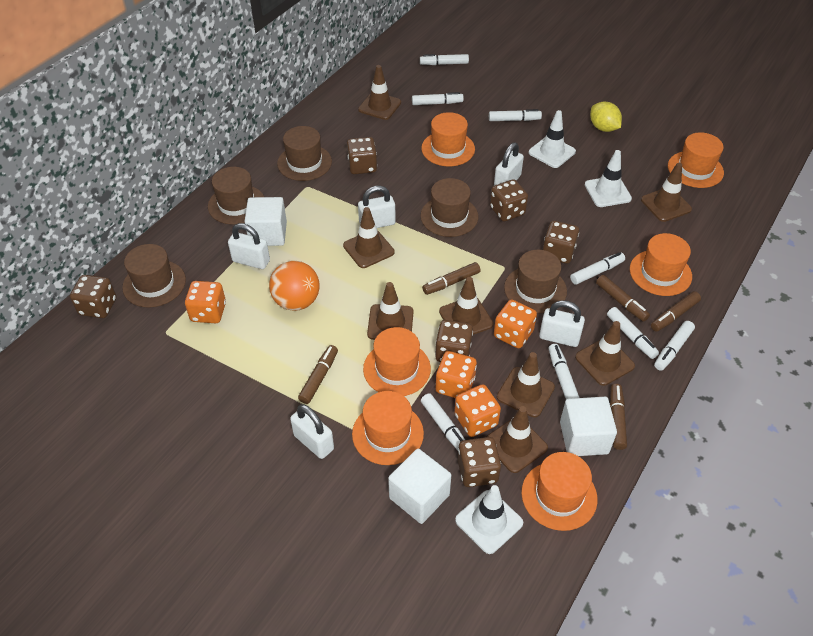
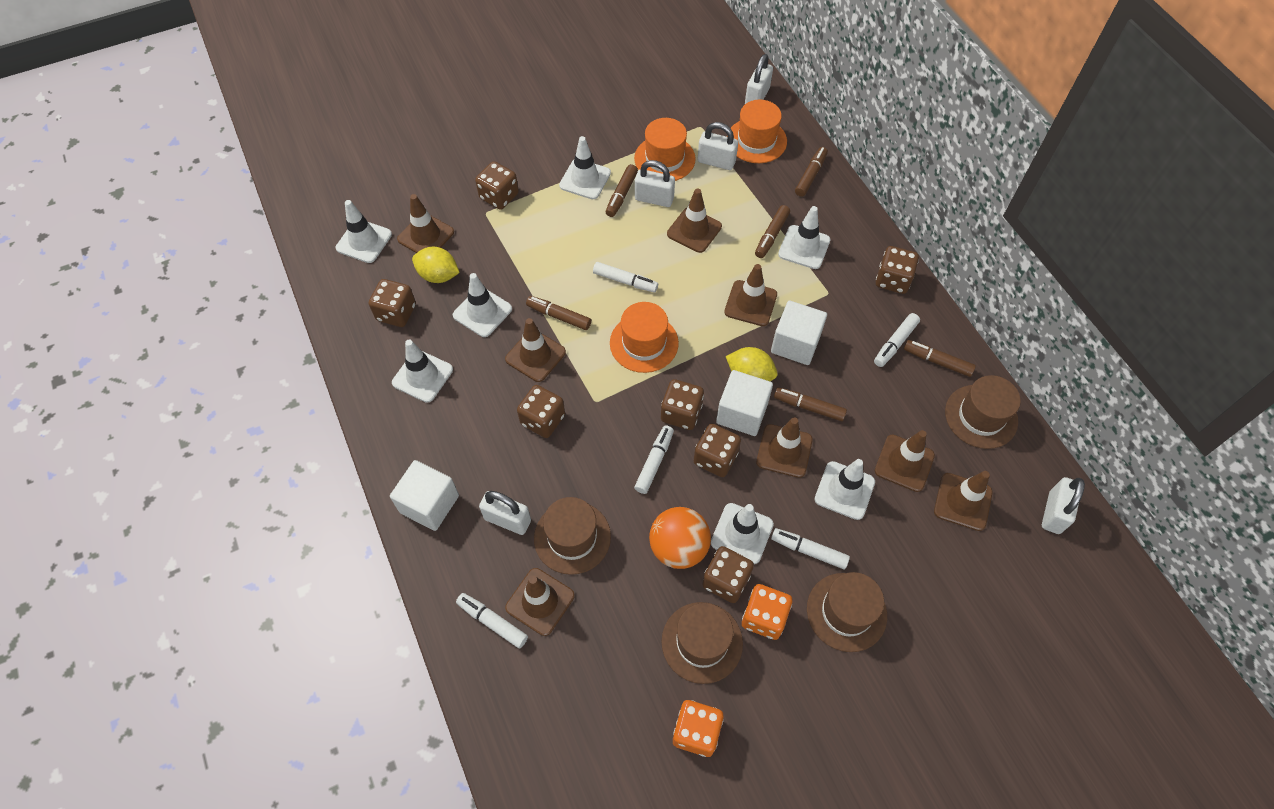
brown dice: [70,275,116,318] [347,137,377,174] [435,320,473,362] [457,437,501,487] [490,179,528,221] [543,221,579,264] = 6 -> [369,279,416,327] [475,161,519,210] [517,385,565,438] [661,379,704,430] [694,424,741,477] [702,546,754,603] [876,246,919,294] = 7
brown hat: [122,244,186,308] [208,167,264,225] [277,126,332,181] [421,178,478,237] [504,250,567,314] = 5 -> [534,497,611,575] [661,602,743,684] [807,572,887,652] [945,375,1021,449] = 4
brown marker: [298,345,338,404] [422,262,481,295] [596,275,650,322] [610,384,627,450] [651,291,701,332] = 5 -> [526,296,591,330] [606,164,638,217] [755,205,790,258] [774,387,847,421] [795,147,828,197] [904,340,976,377] = 6
orange dice: [185,281,226,323] [435,351,477,398] [454,384,501,437] [494,300,537,348] = 4 -> [673,700,724,757] [742,584,792,640] = 2
orange hat: [352,391,424,465] [363,327,431,396] [421,112,475,166] [521,452,597,531] [630,233,692,296] [668,132,724,188] = 6 -> [610,302,679,373] [634,118,696,181] [731,100,787,163] = 3
white marker: [412,92,464,105] [420,54,469,65] [421,393,465,450] [489,109,542,121] [549,344,580,399] [570,252,625,285] [607,307,659,359] [654,321,695,371] = 8 -> [456,593,528,648] [593,262,658,293] [634,425,674,494] [771,528,850,569] [874,313,920,367] = 5
white traffic cone: [455,485,523,554] [529,110,576,168] [585,150,632,207] = 3 -> [336,200,392,263] [392,340,453,403] [453,273,512,337] [559,136,611,199] [711,503,774,564] [778,206,830,269] [814,459,875,520] = 7
yellow lemon: [590,102,622,132] = 1 -> [412,247,460,283] [726,347,778,381] = 2

